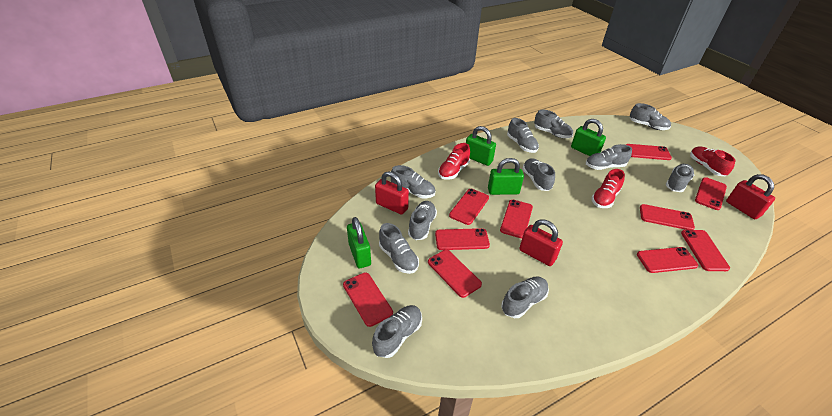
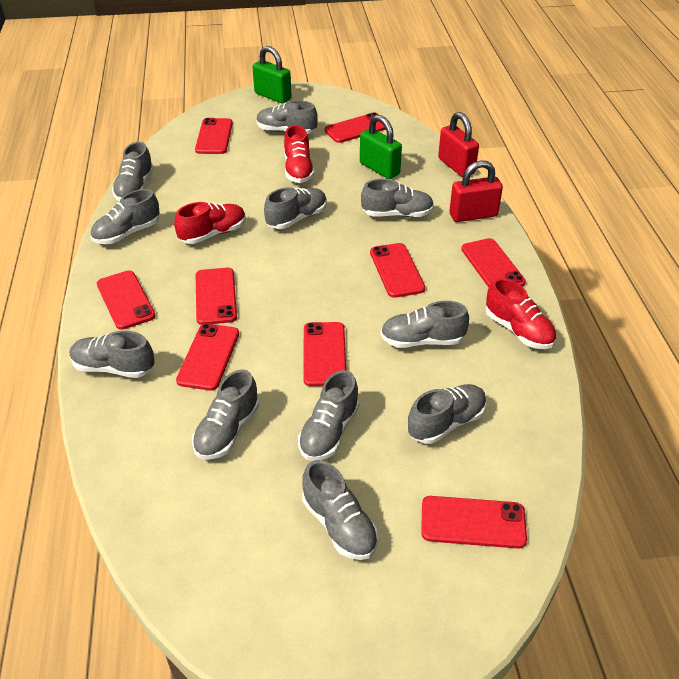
green padlock: [347,217,371,268] [466,126,496,166] [488,158,524,195] [571,119,606,156] = 4 -> [252,46,292,103] [360,115,402,179] = 2
red padlock: [375,171,409,215] [519,219,563,266] [726,174,775,219] = 3 -> [438,112,479,177] [449,161,503,222] = 2
red phone: [343,272,393,327] [428,250,482,298] [435,228,490,250] [449,189,489,225] [500,200,533,238] [626,144,672,160] [637,247,698,273] [640,204,695,230] [681,230,730,271] [695,177,727,210] = 10 -> [97,271,156,330] [176,324,239,391] [195,118,233,154] [195,268,237,325] [303,322,346,386] [325,112,386,143] [370,243,425,298] [421,496,527,549] [461,238,526,287] = 9

